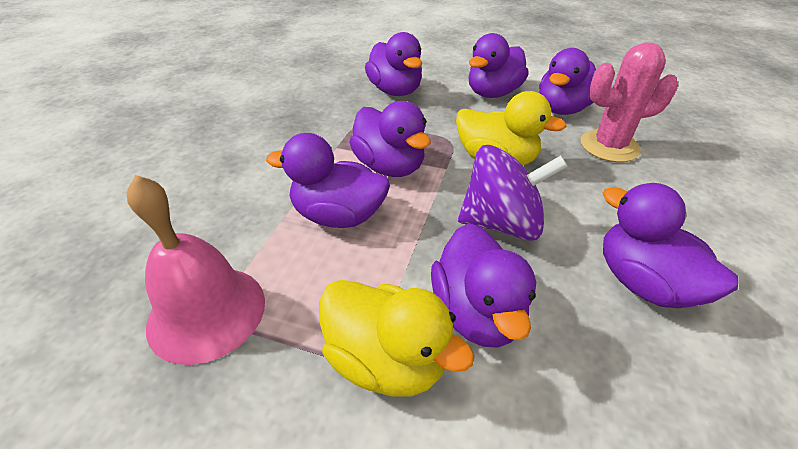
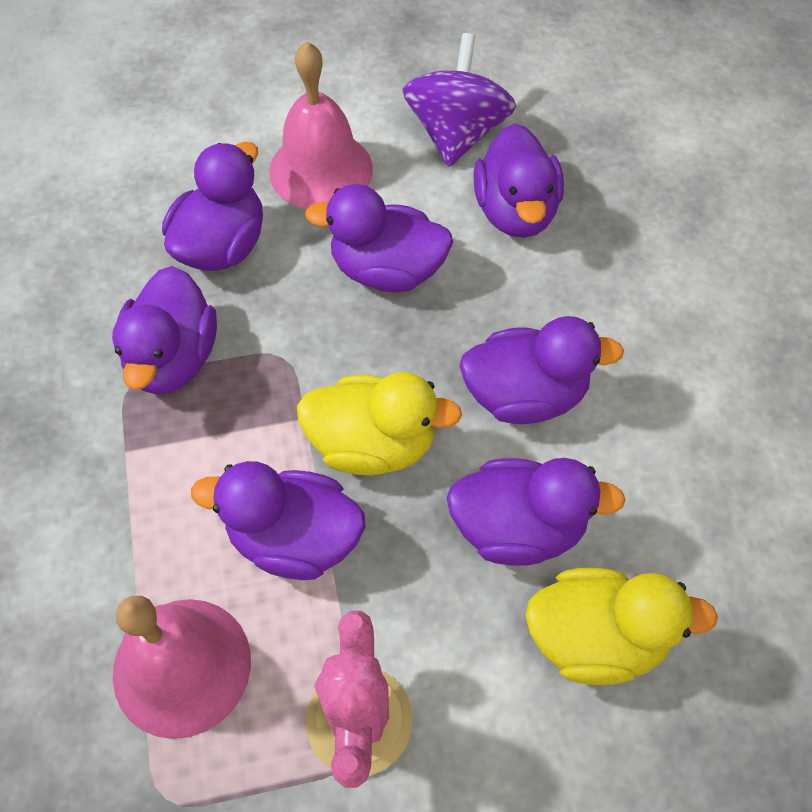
pink bell: [127,175,265,365] = 1 -> [113,596,251,739] [269,41,373,209] = 2

